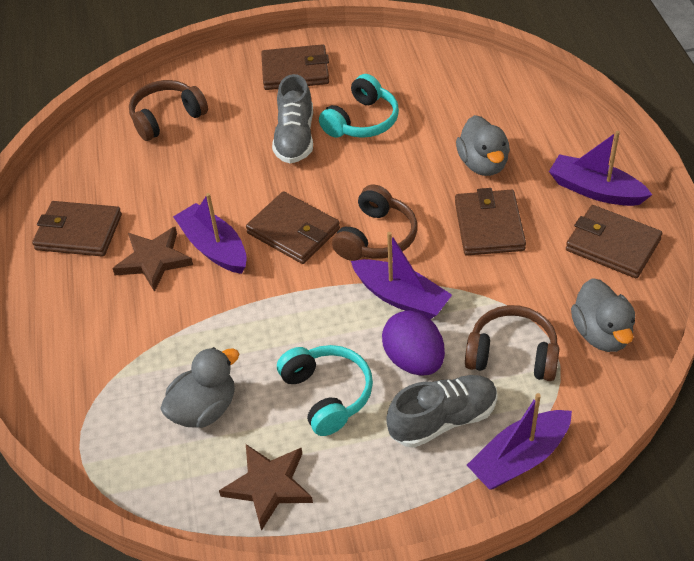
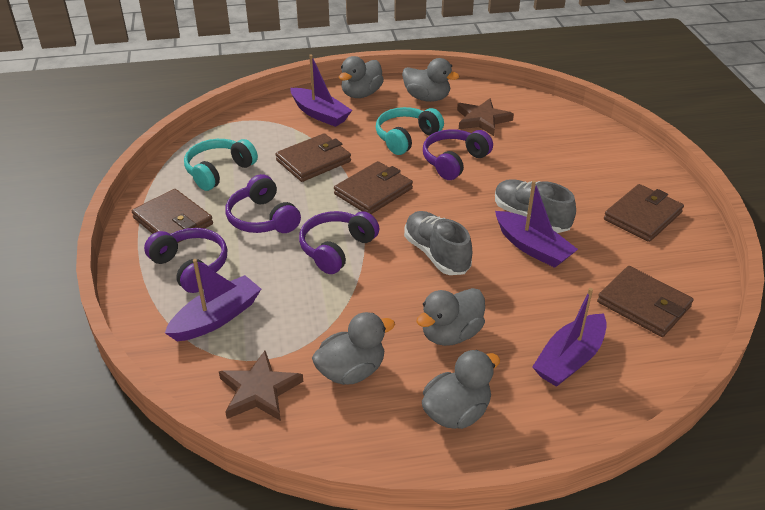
brown headphones: [129,80,208,141] [332,185,417,261] [465,305,559,381] = 3 -> none = 0
grey duck: [160,347,239,428] [456,115,510,176] [571,278,635,352] = 3 -> [312,312,395,385] [339,56,384,98] [402,58,459,102] [416,288,485,346] [422,350,500,429] = 5
purple egg: [382,310,445,376] = 1 -> none = 0
purple headphones: none = 0 -> [144,228,227,293] [225,174,301,233] [299,211,380,274] [423,129,493,180] = 4

